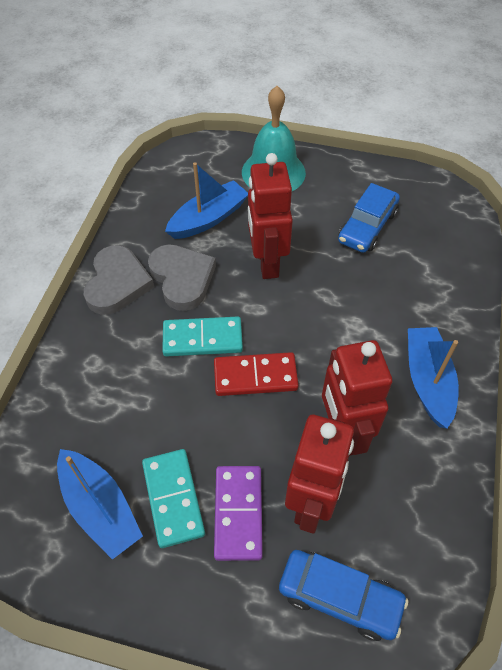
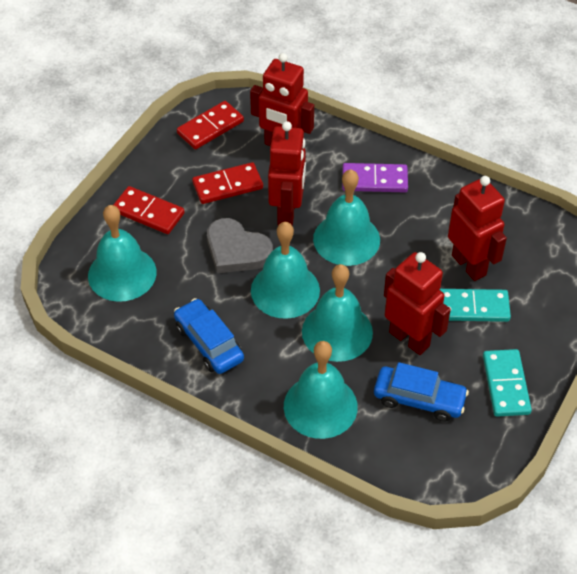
blue boat: [57,449,143,560] [165,162,248,239] [408,327,459,429] = 3 -> none = 0
grey heart: [84,245,154,315] [148,244,216,311] = 2 -> [207,218,273,273] = 1
red domino: [214,352,299,396] = 1 -> [113,186,185,234] [177,101,244,149] [192,162,263,204] = 3
red robot: [248,153,293,279] [285,415,354,534] [322,340,392,456] = 3 -> [250,53,314,146] [268,121,306,226] [384,252,451,355] [448,176,507,281] = 4
turquoise bell: [242,86,306,191] = 1 -> [88,205,157,302] [251,222,320,319] [284,341,358,439] [302,264,373,362] [313,169,380,266] = 5

